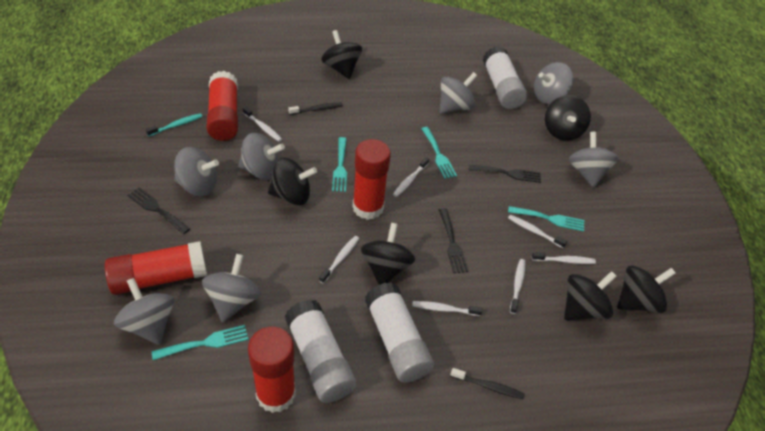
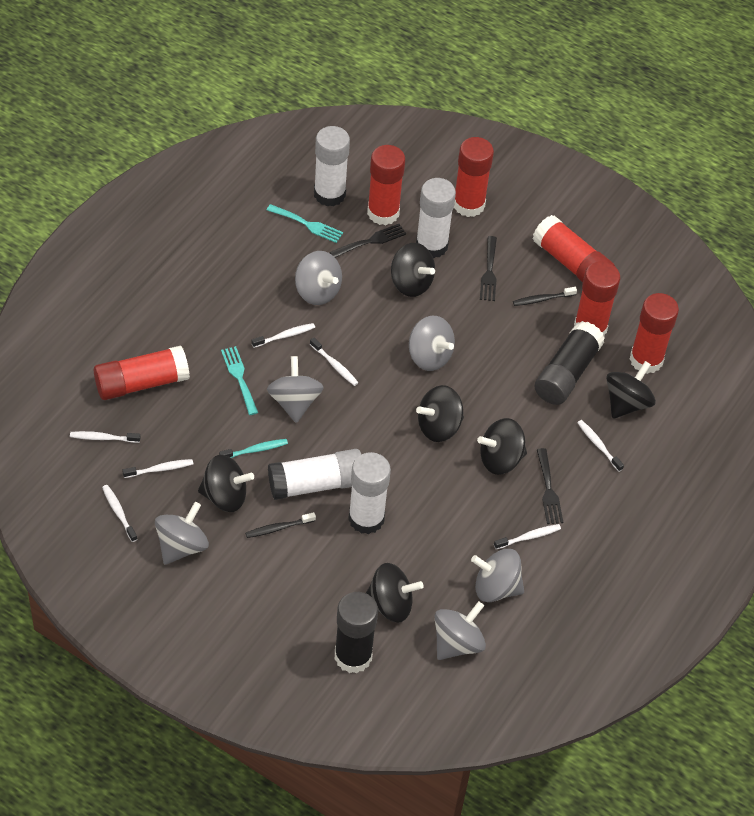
black glue stick: none = 0 -> [334,592,378,673] [534,321,605,405] = 2
grey spinning top: [114,278,174,345] [174,147,219,196] [202,254,261,322] [239,133,285,180] [440,72,477,114] [534,62,573,104] [569,132,619,188] = 7 -> [155,502,209,565] [267,356,324,423] [295,251,342,305] [409,316,455,371] [435,601,486,660] [471,549,524,602] = 6
red glue stick: [105,241,207,295] [207,71,238,141] [248,327,296,413] [352,139,391,220] = 4 -> [94,346,190,400] [367,145,405,225] [454,137,494,217] [532,215,615,282] [574,261,620,336] [630,293,679,374] = 6
turquoise fork: [152,325,249,360] [332,137,347,192] [421,127,457,179] [508,206,584,232] = 4 -> [221,346,258,415] [267,204,343,243] = 2
white glue stick: [285,299,357,403] [365,282,434,383] [483,46,527,109] = 3 -> [268,449,362,500] [314,126,350,206] [348,452,391,534] [416,178,456,258] = 4

